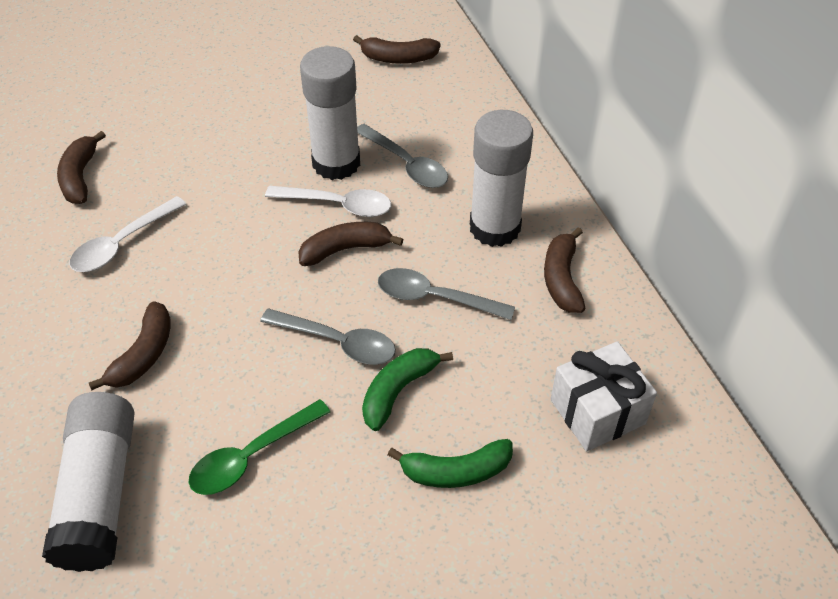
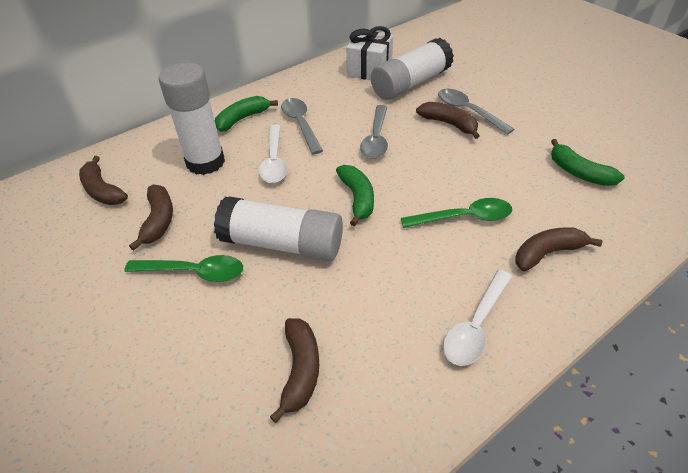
green banana: [362,348,453,431] [388,439,513,488] = 2 -> [215,96,278,132] [336,165,374,226] [551,139,624,186] = 3
green spoon: [189,399,330,495] = 1 -> [124,255,243,282] [401,198,512,228] = 2

